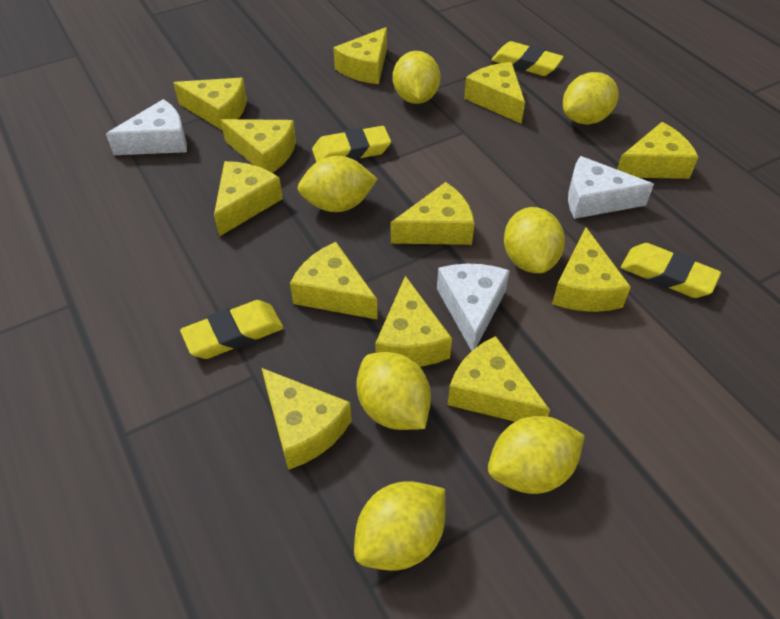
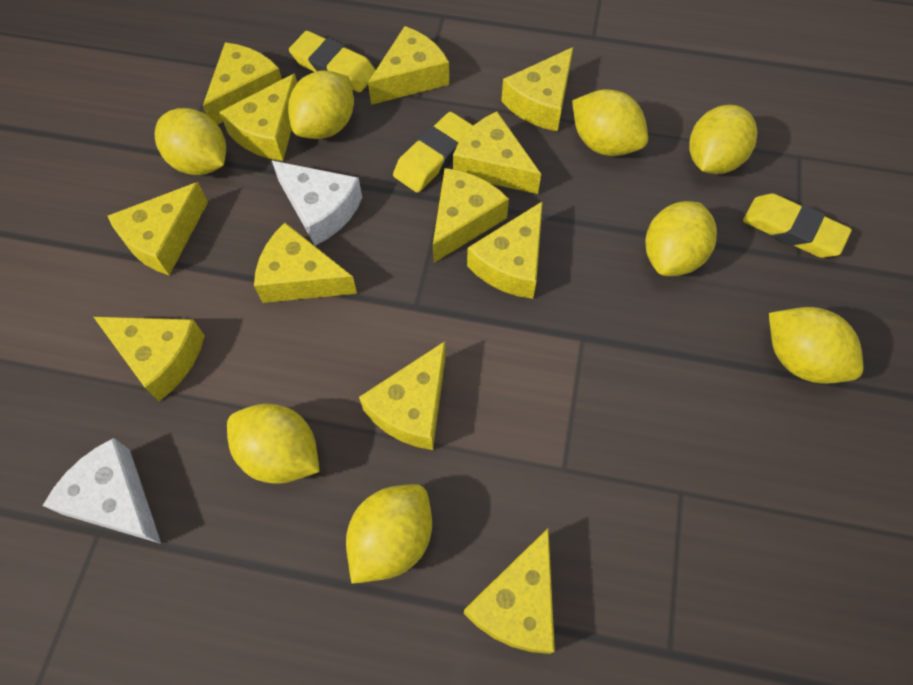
white cheese: [106,99,187,155] [437,264,510,351] [568,156,654,219] = 3 -> [43,438,161,544] [272,161,362,246] = 2
yellow eraser: [180,300,283,359] [312,126,391,162] [491,41,564,76] [621,243,721,298] = 4 -> [289,31,376,93] [393,112,473,193] [743,193,852,258] = 3
yellow lemon: [298,156,377,212] [354,482,445,571] [356,352,431,430] [393,51,440,104] [488,416,585,494] [504,207,565,273] [563,72,619,124] = 7 -> [155,108,226,175] [227,403,320,484] [288,71,354,139] [346,484,432,584] [572,89,648,156] [645,201,717,276] [689,105,757,174] [769,307,863,384] = 8

